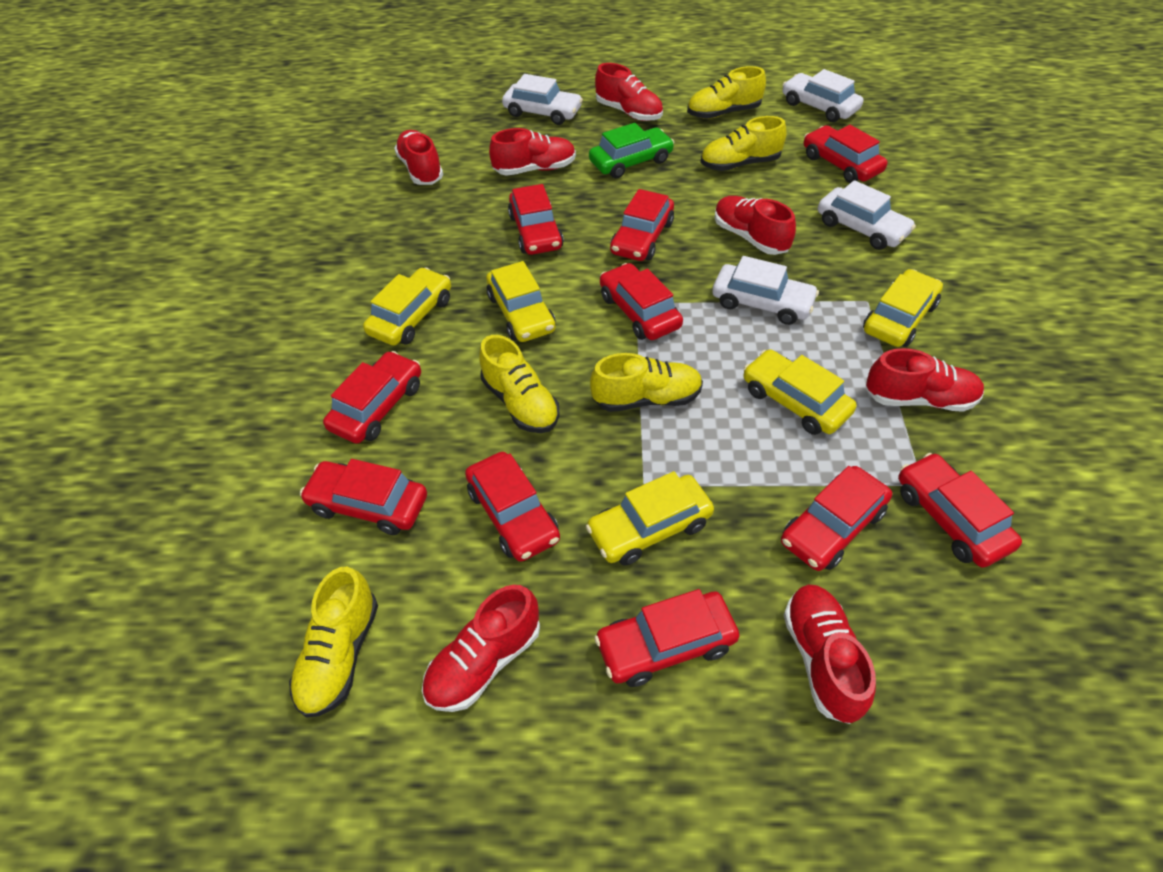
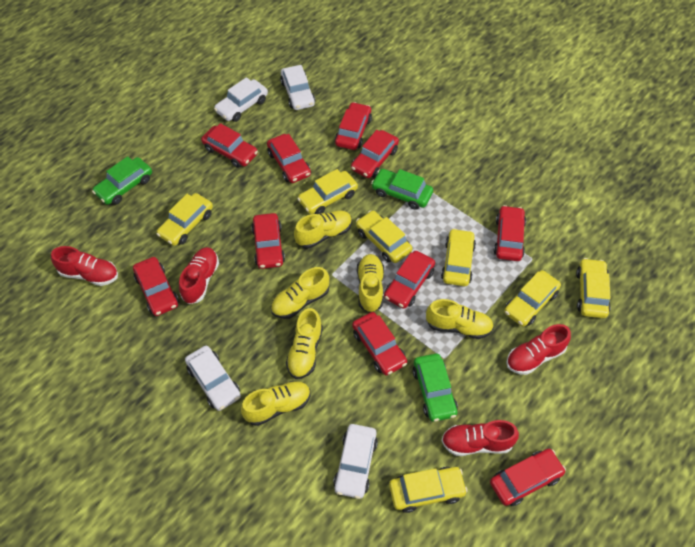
green car: [589,123,674,178] = 1 -> [92,156,152,205] [371,169,433,210] [413,354,458,422] = 3
red shoe: [394,130,443,185] [422,585,540,712] [489,128,576,176] [595,63,663,121] [714,196,796,255] [784,585,876,724] [866,348,984,412] = 7 -> [51,246,118,286] [179,247,219,304] [441,420,519,456] [506,324,571,375] = 4
yellow car: [363,267,451,346] [486,261,556,342] [586,471,714,566] [743,349,856,435] [863,269,943,347] = 5 -> [156,193,213,246] [297,169,358,214] [356,210,412,263] [389,467,468,513] [441,228,476,286] [504,270,561,327] [576,258,611,318] = 7
yellow shoe: [289,567,378,718] [479,335,559,433] [590,353,703,412] [687,66,766,119] [700,116,787,171] = 5 -> [241,381,310,426] [271,267,329,319] [286,308,323,379] [294,210,352,249] [357,254,384,312] [426,299,494,339] = 6

